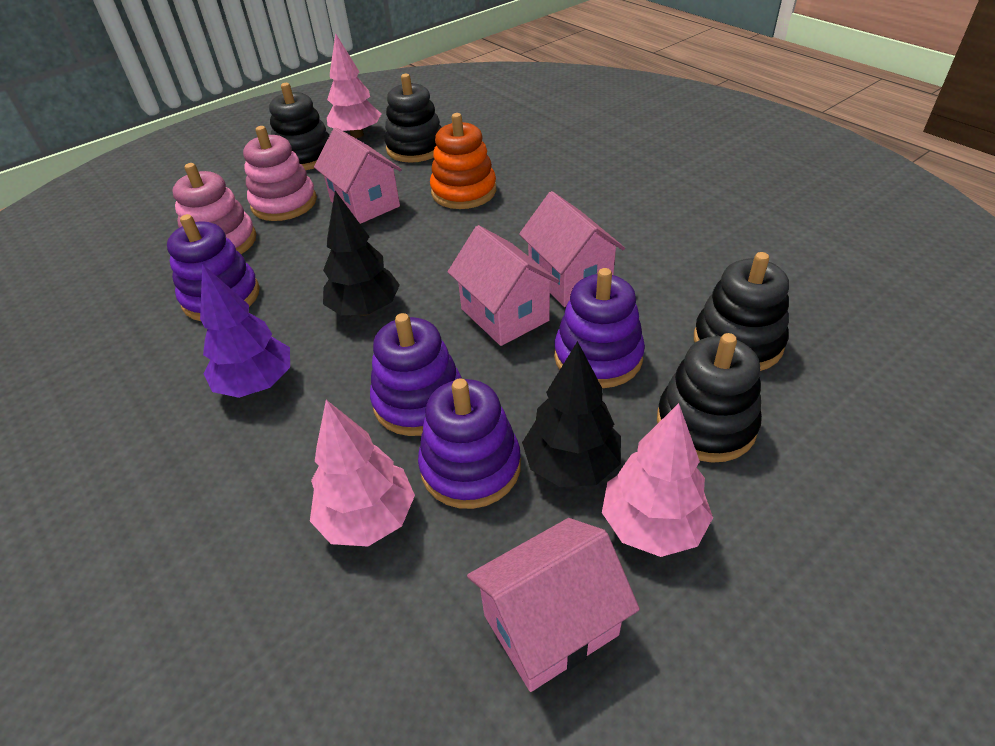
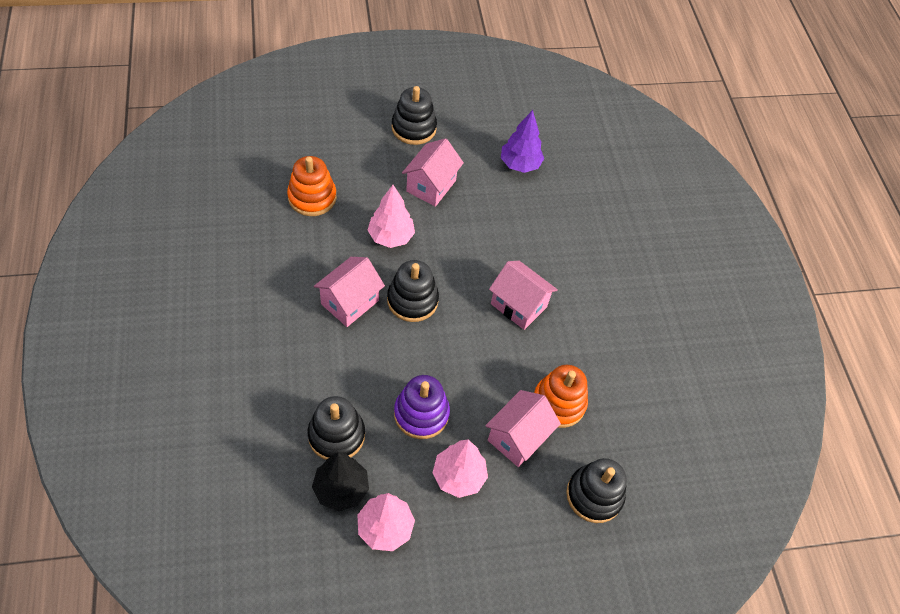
black tree: [323,191,400,316] [522,341,621,487] = 2 -> [312,453,369,511] = 1
orange stacking toy: [430,113,496,209] = 1 -> [287,156,336,216] [534,365,588,428] = 2
pink stacking toy: [172,163,256,254] [243,126,317,221] = 2 -> none = 0
purple stacking toy: [167,214,260,321] [370,313,462,436] [418,379,521,509] [554,268,645,388] = 4 -> [394,375,450,439] = 1

